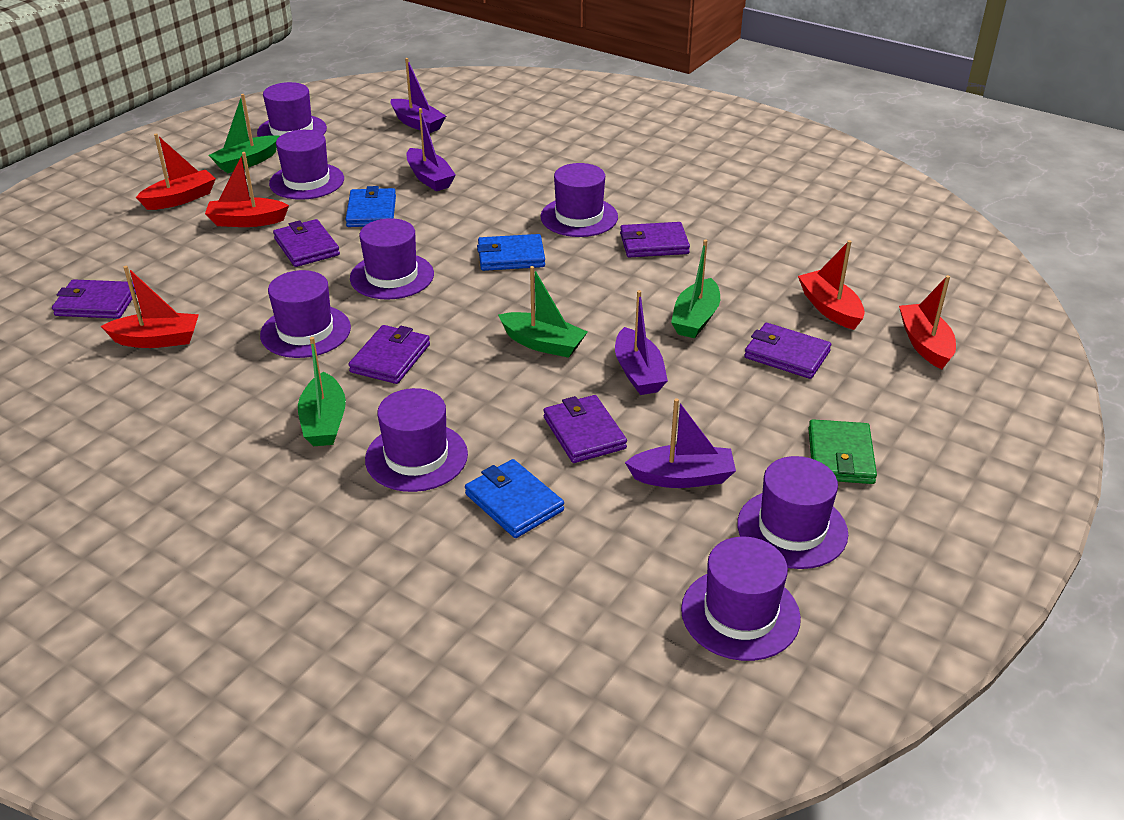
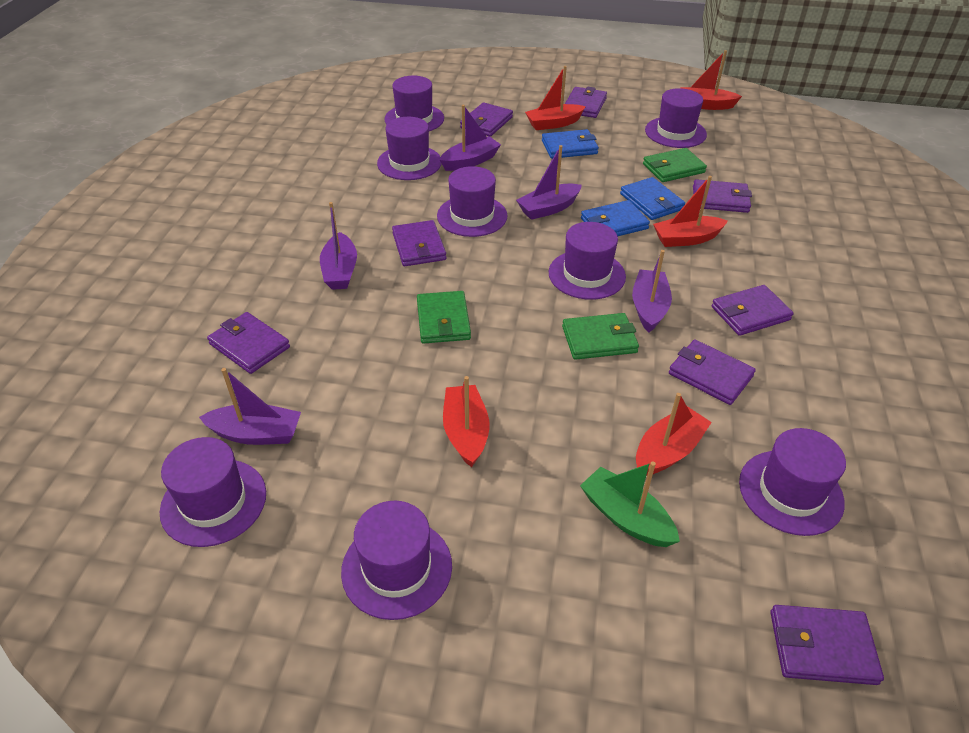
green boat: [209,94,279,173] [298,337,346,446] [498,266,587,358] [671,240,720,338] = 4 -> [580,461,680,547] = 1
green wallet: [808,419,877,484] = 1 -> [417,291,471,344] [562,313,639,360] [643,148,707,182] = 3
purple boat: [391,58,446,134] [406,108,456,191] [615,290,668,395] [625,398,736,488] = 4 -> [199,368,301,445] [320,202,357,290] [440,105,501,171] [516,145,582,220] [632,250,672,332] = 5
purple wallet: [52,279,136,319] [273,219,340,267] [349,325,430,384] [543,395,627,463] [620,222,690,257] [744,323,831,379] = 6 -> [207,312,290,374] [392,220,446,266] [460,102,513,137] [565,86,607,118] [669,339,756,405] [693,179,752,213] [712,285,794,336] [770,605,884,685] = 8

